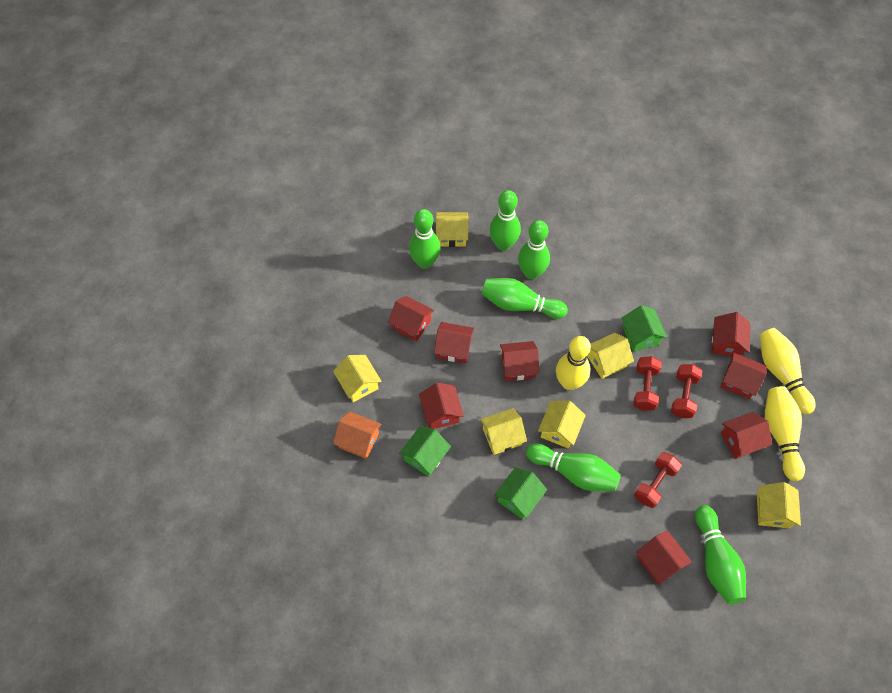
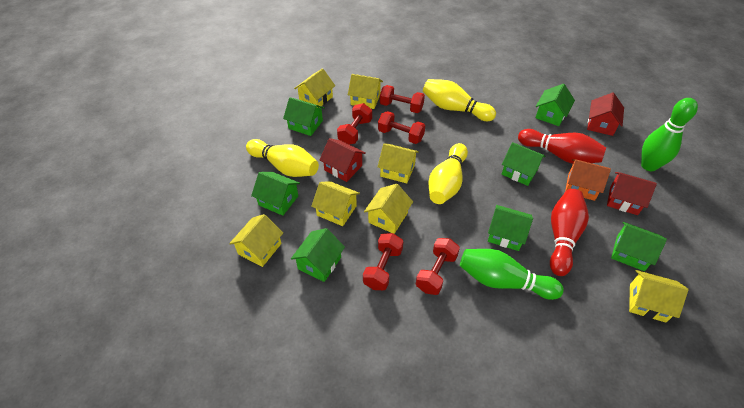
green bowling pin: [409,209,441,269] [481,278,568,319] [489,190,521,251] [518,220,550,280] [526,443,621,491] [695,505,746,605] = 6 -> [460,249,564,300] [641,98,698,171] = 2
green house: [399,426,451,477] [494,467,547,519] [621,305,667,352] = 3 -> [251,172,300,216] [283,97,325,136] [291,228,345,282] [488,205,533,251] [502,142,546,186] [535,84,575,126] [611,222,667,271] = 7
red bowling pin: none = 0 -> [518,129,606,164] [550,189,589,276] = 2
red dumbbell: [633,356,662,411] [634,452,682,508] [671,364,702,418] = 3 -> [337,103,372,144] [363,233,403,290] [378,111,425,144] [380,85,425,113] [416,238,460,295] = 5
red house: [388,296,434,342] [419,382,464,429] [434,322,474,363] [500,341,540,381] [636,530,692,584] [712,312,751,357] [721,353,767,399] [721,412,772,459] = 8 -> [320,138,366,182] [587,92,624,136] [607,172,657,215] = 3
yellow house: [333,355,382,402] [436,212,468,247] [480,408,527,455] [538,401,586,448] [587,333,634,379] [757,482,801,529] = 6 -> [229,214,283,267] [294,68,335,108] [311,181,360,226] [348,74,383,109] [364,184,413,234] [378,143,419,183] [629,270,688,322] = 7

